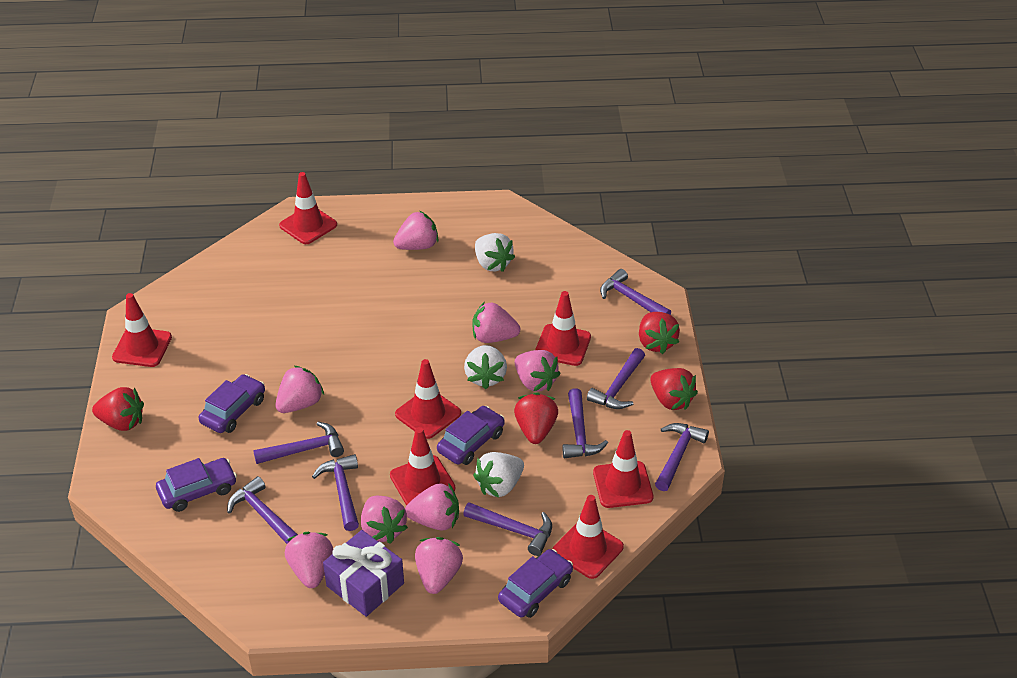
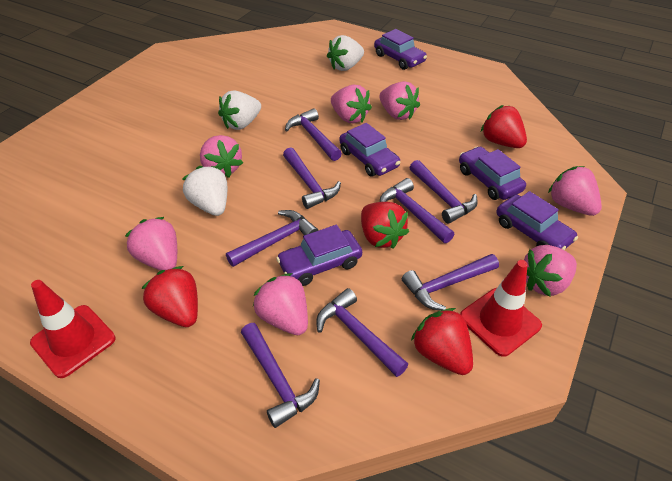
pink strawberry: [275,365,324,413] [285,532,333,588] [361,496,408,544] [393,211,439,250] [405,483,459,531] [415,537,463,594] [472,302,520,343] [515,350,561,392] = 8 -> [125,217,177,271] [200,135,243,178] [253,273,308,335] [331,85,372,123] [379,81,420,120] [524,245,577,297] [548,166,602,216] = 7
purple car: [156,458,237,512] [199,374,265,433] [437,406,505,465] [498,549,573,618] = 4 -> [276,225,362,286] [339,123,400,177] [374,29,427,70] [459,146,526,200] [496,191,578,250] = 5
purple gift: [323,530,404,617] = 1 -> none = 0
red traffic cone: [112,293,172,367] [279,172,337,244] [390,427,455,505] [395,359,461,439] [535,291,591,366] [552,495,624,579] [593,430,653,508] = 7 -> [30,280,115,378] [460,260,542,357] = 2

